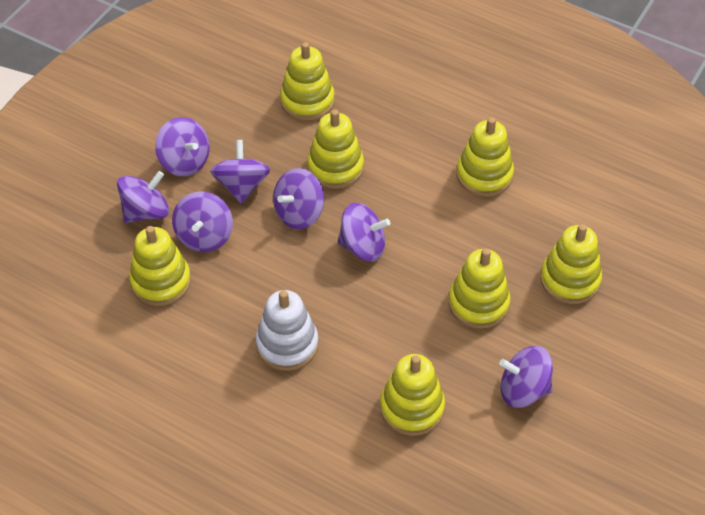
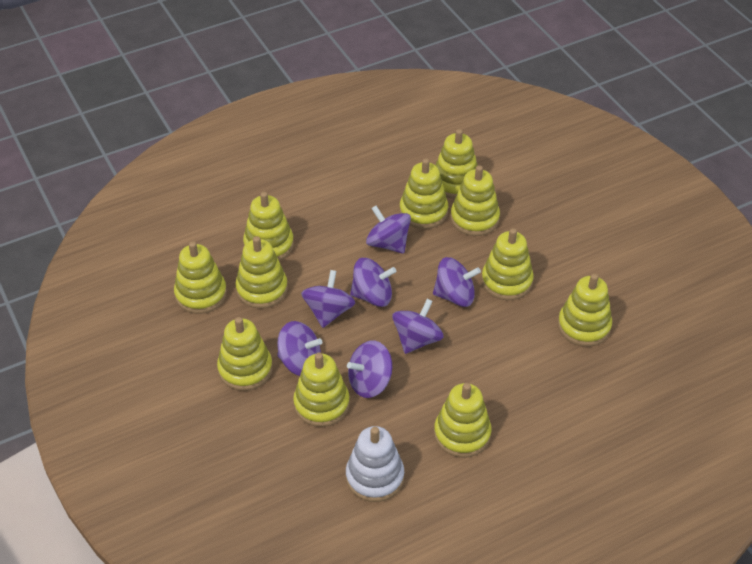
yellow stacking toy: [129,226,191,306] [280,42,334,121] [307,110,364,189] [380,354,445,436] [448,248,510,329] [457,117,514,197] [540,224,602,304] = 7 -> [174,241,227,314] [217,317,273,391] [235,236,288,309] [243,192,294,261] [293,353,350,427] [400,158,448,229] [434,383,492,458] [436,129,478,199] [450,165,500,236] [481,228,534,300] [558,274,612,347] = 11

